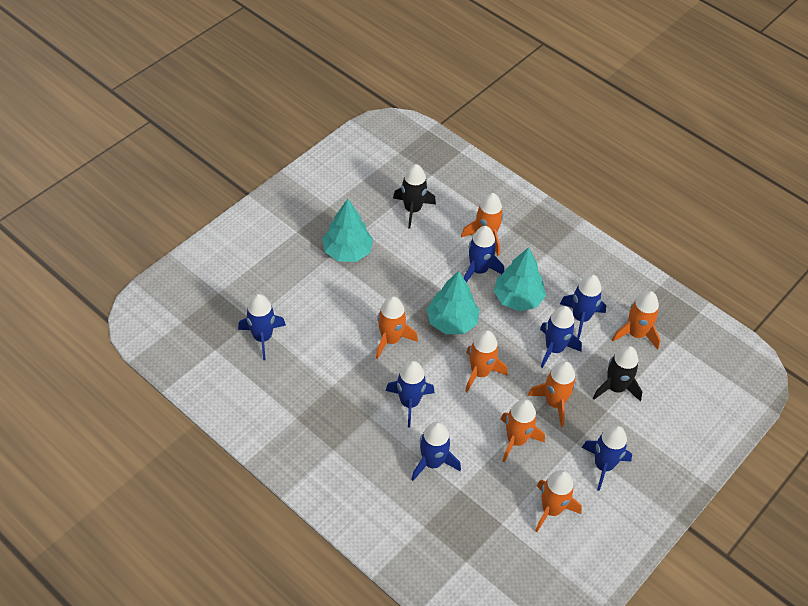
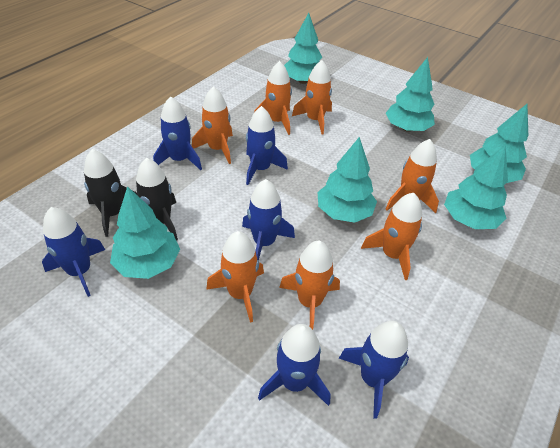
blue rocket: [238,294,286,360] [386,361,435,427] [411,422,461,481] [464,226,504,282] [540,306,582,368] [560,274,606,339] [582,425,632,491] = 7 -> [42,207,105,297] [153,96,202,170] [242,179,295,260] [246,106,288,185] [258,324,330,406] [339,321,409,419] = 6
turquoise tree: [322,199,373,262] [426,271,480,334] [494,247,546,311] = 3 -> [110,186,180,279] [284,13,322,84] [318,137,377,223] [385,57,435,132] [444,145,508,229] [470,104,528,183] = 6

